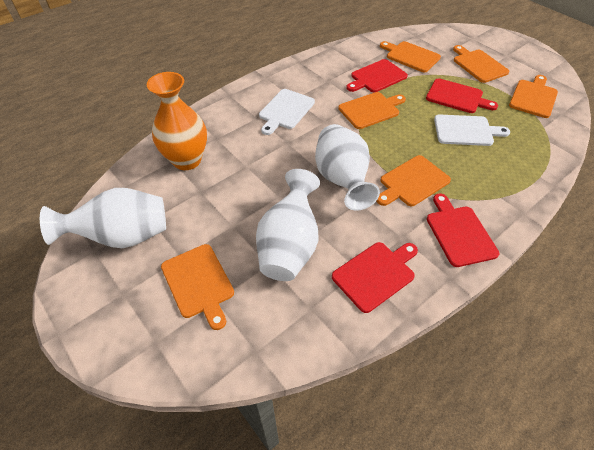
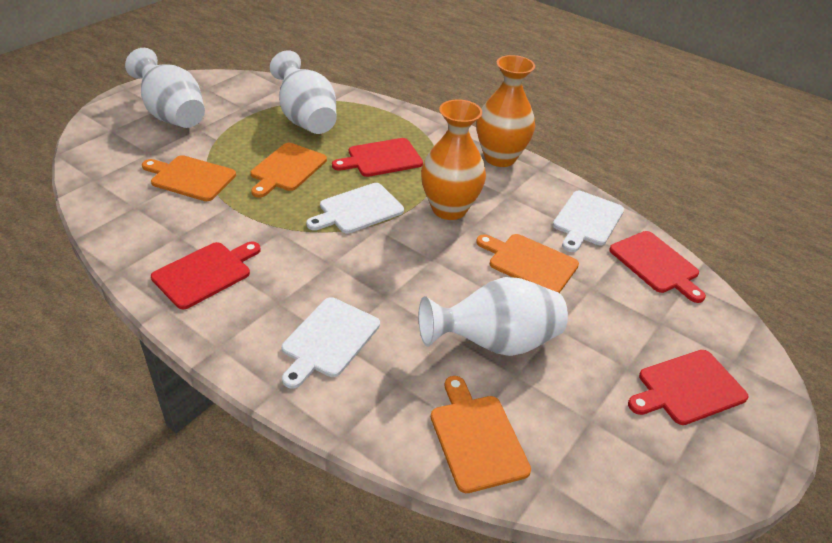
orange cutting board: [161,244,234,330] [338,92,406,129] [376,155,451,206] [380,41,441,72] [453,45,510,83] [509,75,558,118] = 6 -> [142,155,236,201] [250,143,327,198] [431,376,531,493] [476,234,579,293] = 4
orange vase: [147,72,207,170] = 1 -> [421,99,486,220] [477,55,535,167] = 2
white cutting board: [259,89,315,135] [434,114,510,146] = 2 -> [282,297,380,389] [306,183,404,233] [553,191,624,252] = 3

